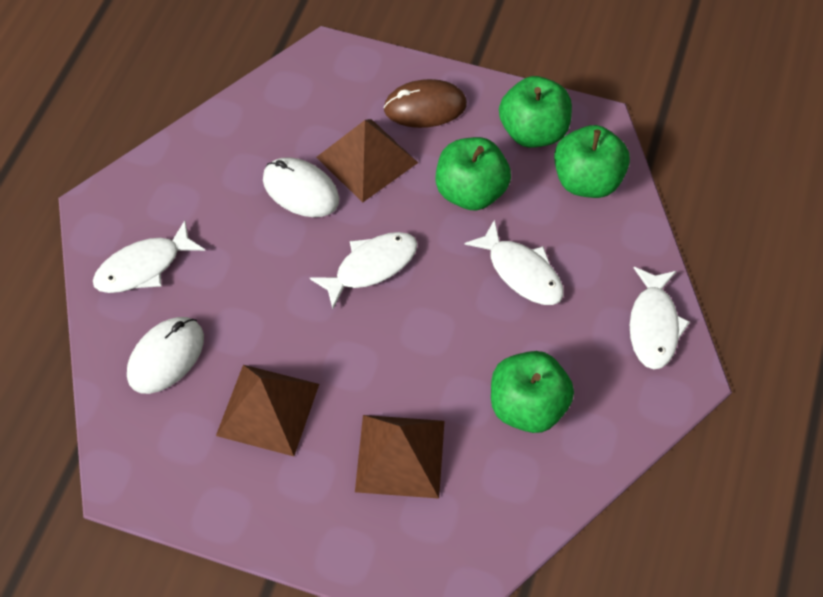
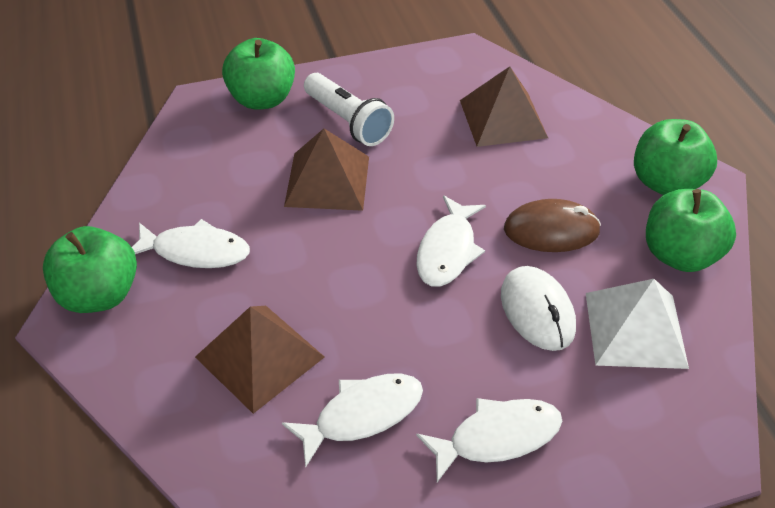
white flashlight: none = 0 -> [304,73,394,146] = 1
white mouse: [127,317,204,394] [263,157,339,217] = 2 -> [501,266,576,351] = 1
white pyramid: none = 0 -> [586,279,689,369] = 1

